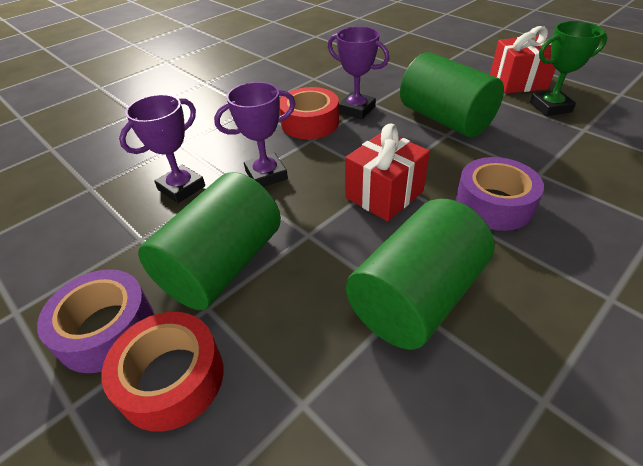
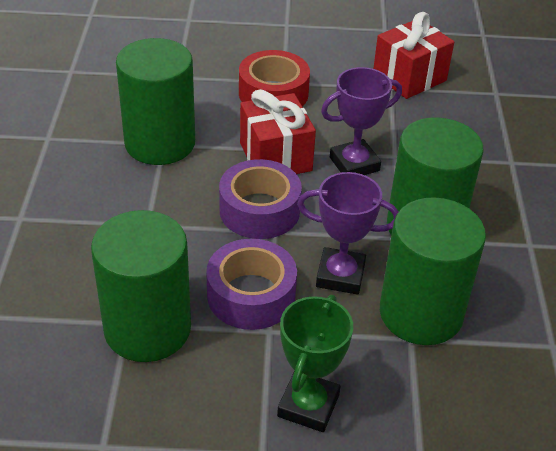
green cylinder: [138,172,281,310] [346,199,494,350] [400,52,504,137] = 3 -> [91,210,191,362] [116,38,195,165] [380,197,486,345] [387,117,483,235] = 4
purple trophy: [119,94,205,203] [214,82,295,187] [328,27,389,119] = 3 -> [297,172,399,295] [321,67,402,175] = 2
red tape: [102,312,223,432] [279,87,339,139] = 2 -> [239,50,310,107] = 1

